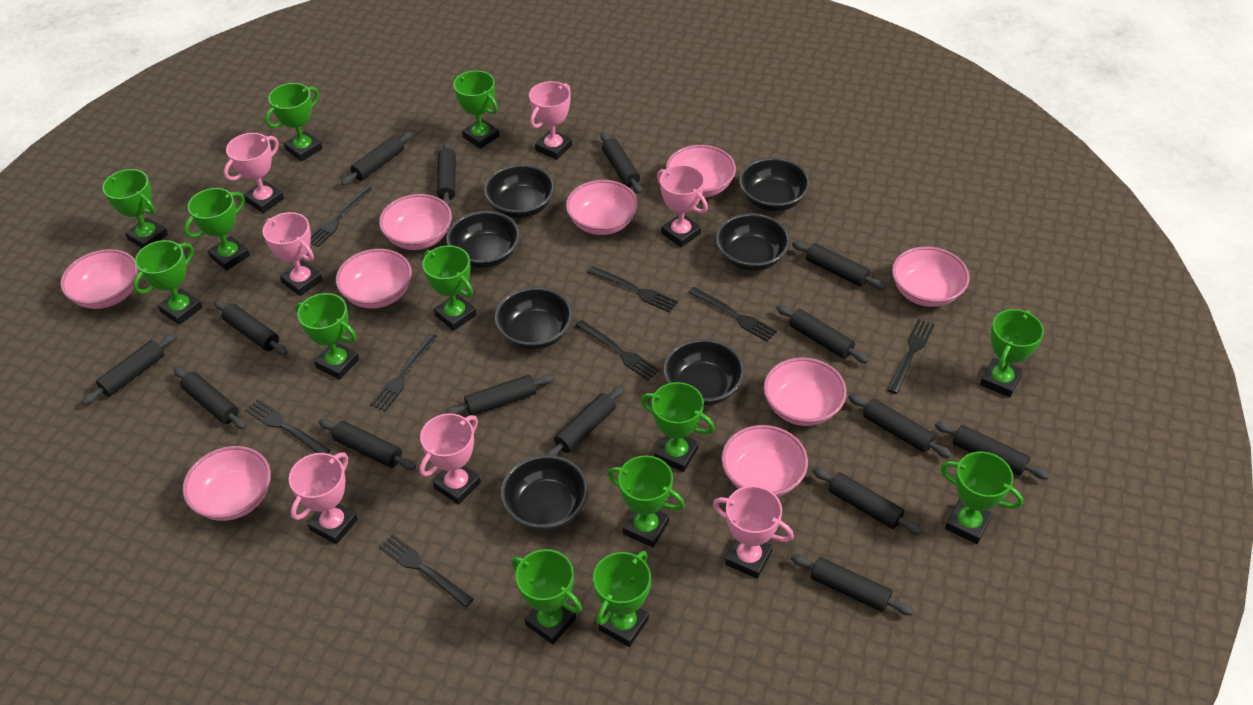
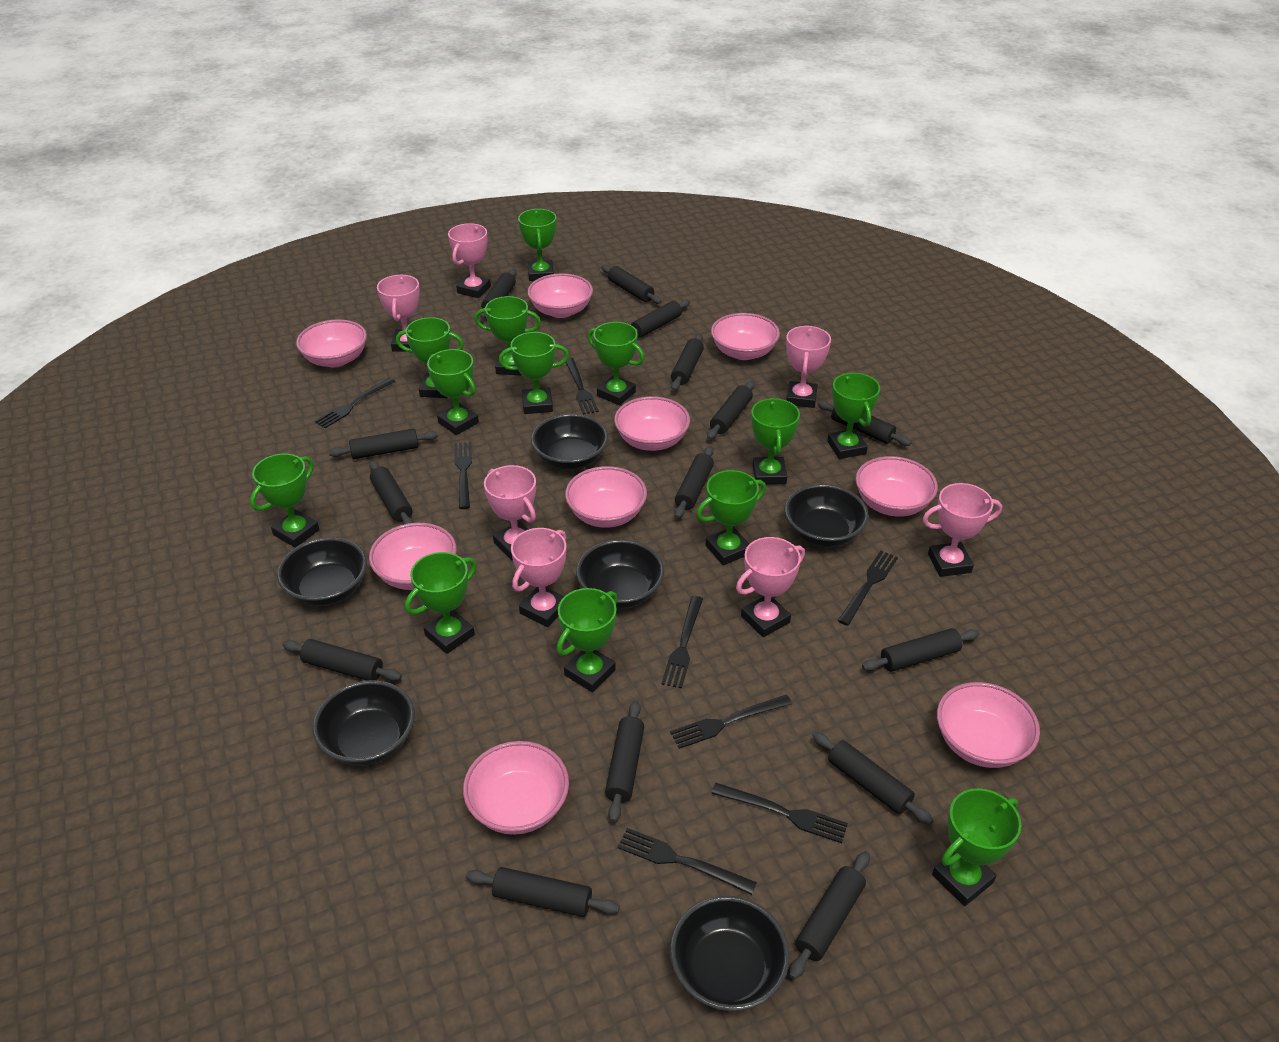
black bowl: [446,211,520,268] [484,164,555,218] [494,287,573,350] [500,455,588,531] [663,339,745,406] [716,213,790,271] [739,157,810,212] = 7 -> [277,537,367,606] [312,680,415,766] [531,414,608,470] [576,539,664,609] [670,896,790,1011] [785,484,869,547] = 6

